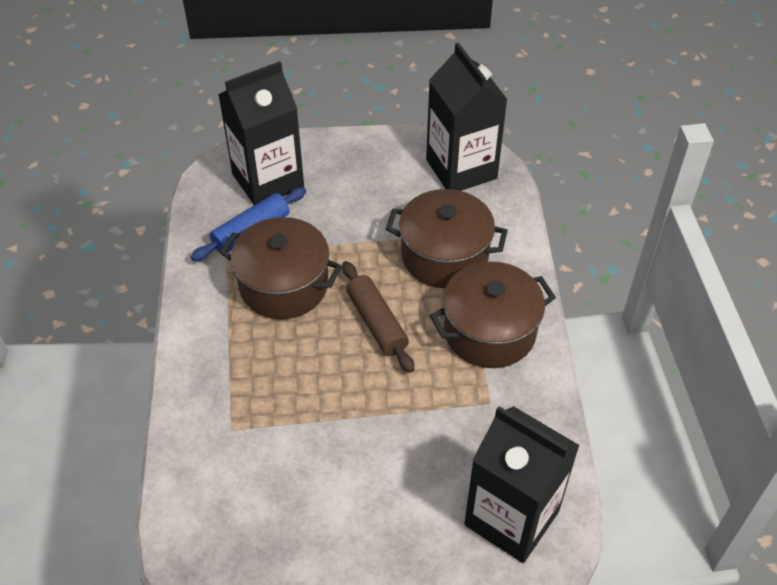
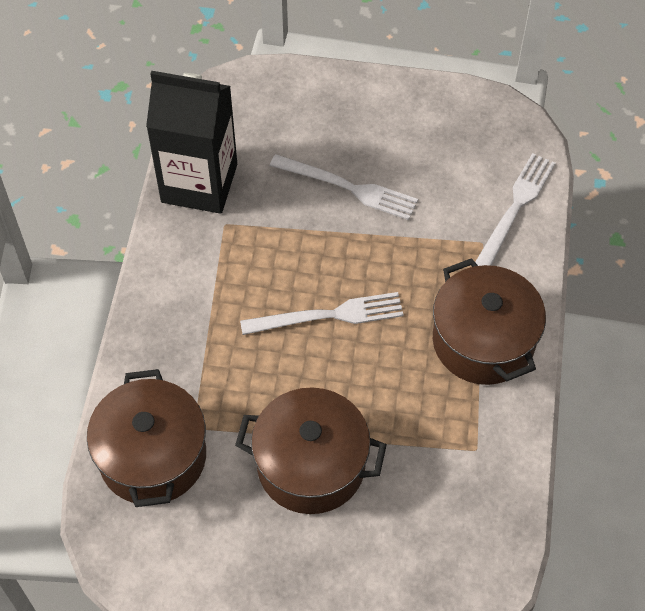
black carton: [218,61,304,205] [426,43,508,191] [464,406,580,563] = 3 -> [146,71,237,214] = 1
blue rolling pin: [191,187,306,261] = 1 -> none = 0
brown rolling pin: [342,261,414,373] = 1 -> none = 0
white fork: none = 0 -> [240,292,404,335] [270,154,418,220] [475,153,556,266] = 3

